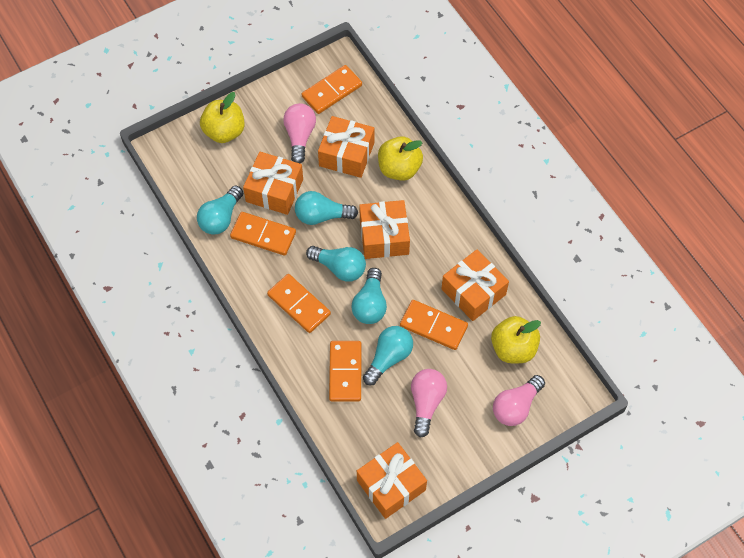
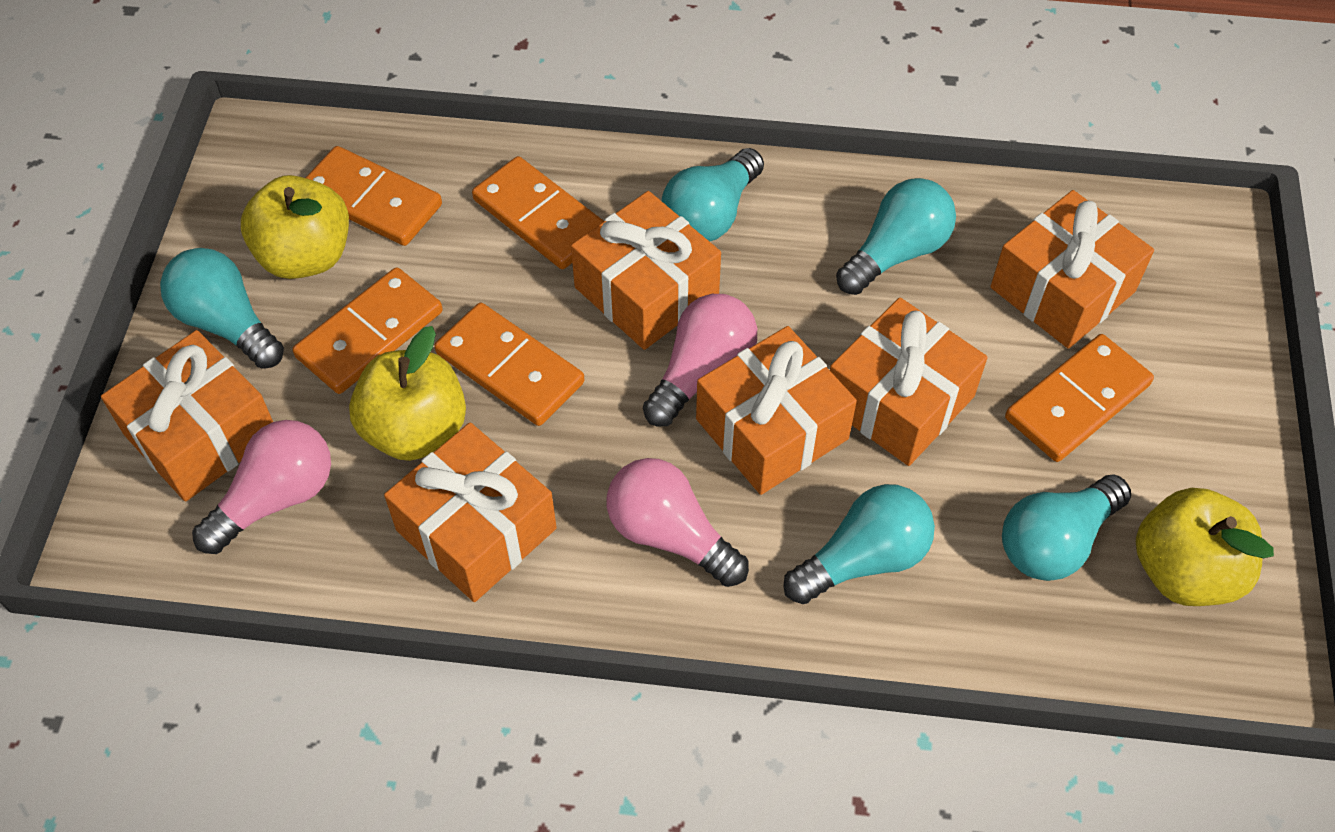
orange gift: [243,152,303,215] [318,116,374,178] [357,442,427,519] [359,200,410,259] [441,249,509,321] = 5 -> [101,330,273,502] [384,422,557,602] [571,191,721,350] [696,326,857,495] [830,298,988,466] [990,190,1154,349] = 6

